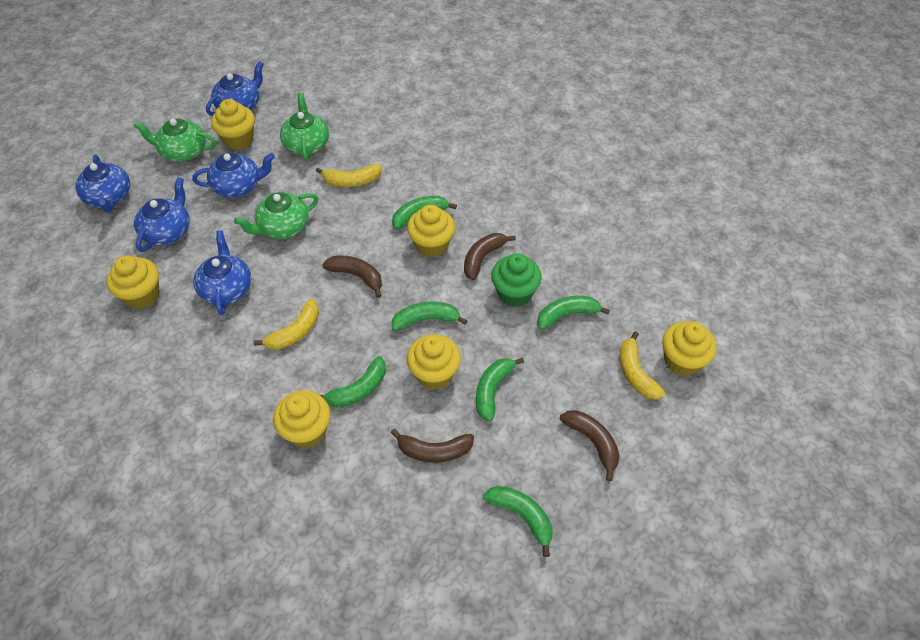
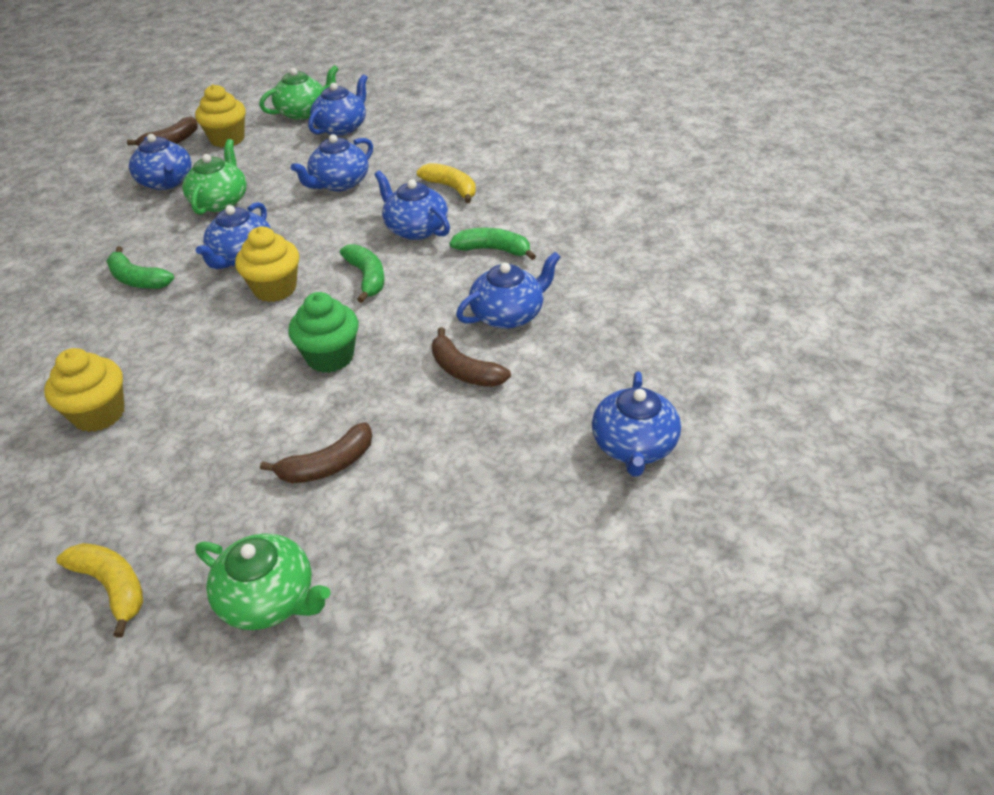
blue teapot: [76,155,130,212] [134,177,190,252] [192,153,275,198] [193,231,251,315] [206,61,264,116] = 5 -> [129,134,192,190] [196,202,271,269] [291,134,373,191] [308,74,368,136] [374,171,450,240] [456,252,560,329] [592,372,681,477] = 7
brown banana: [322,255,382,298] [390,429,474,463] [464,233,516,280] [560,410,620,481] = 4 -> [127,116,198,146] [260,422,372,483] [432,327,511,387] = 3
green banana: [320,356,386,407] [392,196,457,229] [392,302,467,331] [476,358,524,421] [483,486,552,557] [537,296,610,330] = 6 -> [106,246,174,289] [340,244,385,303] [450,228,536,260] = 3
yellow banana: [254,299,319,350] [316,164,382,187] [620,331,665,400] = 3 -> [56,543,143,638] [417,163,476,203] = 2
yellow cupcake: [107,255,160,309] [211,99,255,150] [273,390,330,448] [407,205,455,258] [407,334,461,390] [662,322,717,376] = 6 -> [44,348,125,432] [195,84,246,148] [235,227,299,302] = 3

